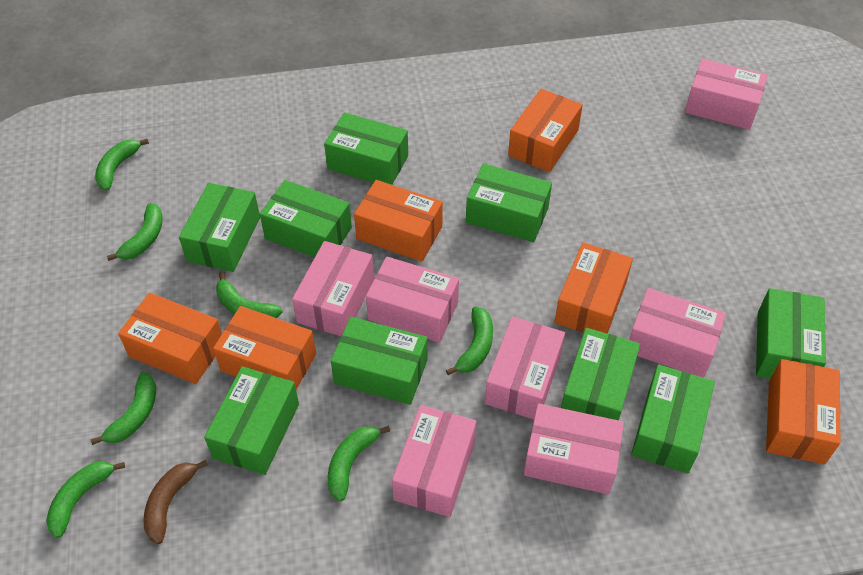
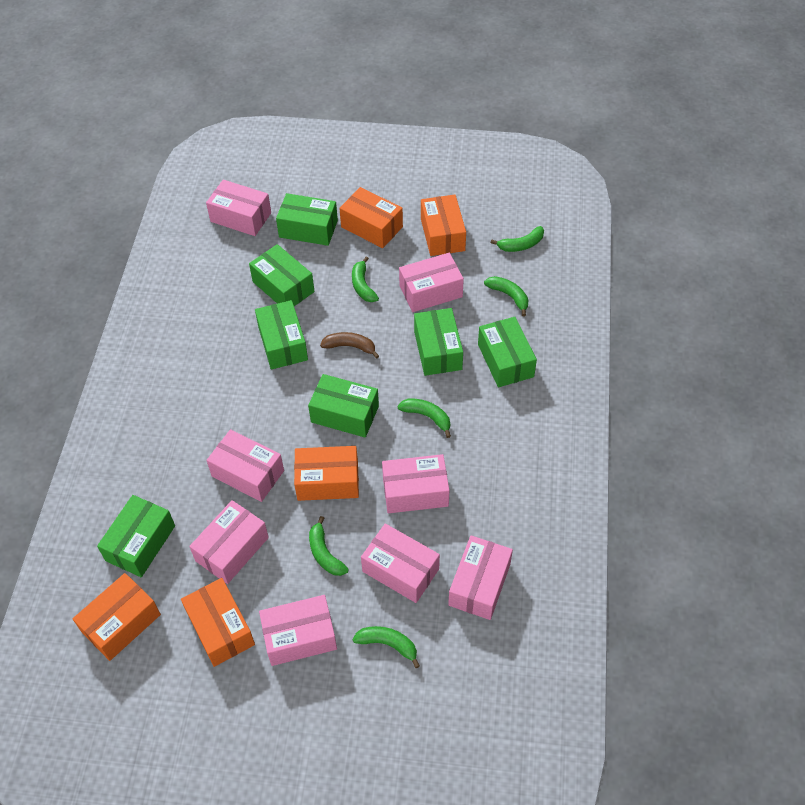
green banana: [46,461,125,538] [90,372,156,445] [95,139,149,191] [107,203,163,261] [216,271,283,318] [328,426,390,501] [446,307,493,375] = 7 -> [309,516,349,576] [352,257,379,302] [353,626,420,668] [397,399,451,438] [484,276,528,316] [491,226,544,252] = 6
green box: [179,183,260,272] [204,366,299,475] [260,180,352,257] [324,112,408,185] [331,317,428,405] [466,163,552,242] [561,328,640,420] [631,364,715,474] [756,288,826,379] = 9 -> [97,495,175,577] [249,244,315,306] [255,300,308,370] [276,193,338,246] [308,374,379,438] [414,308,463,376] [478,317,537,387] = 7
orange box: [118,293,222,384] [213,306,316,390] [354,180,443,262] [508,89,583,172] [554,242,633,334] [766,359,840,464] = 6 -> [73,573,161,661] [181,578,255,667] [294,446,359,501] [339,187,403,248] [421,195,466,256] = 5
pink box: [292,241,374,336] [366,257,459,343] [392,405,477,517] [485,316,565,419] [524,404,624,495] [629,288,726,378] [685,58,768,130] = 7 -> [189,500,269,584] [206,180,271,236] [206,429,284,502] [259,595,337,666] [361,523,440,603] [382,454,449,513] [399,253,464,312] [448,535,513,620] = 8

